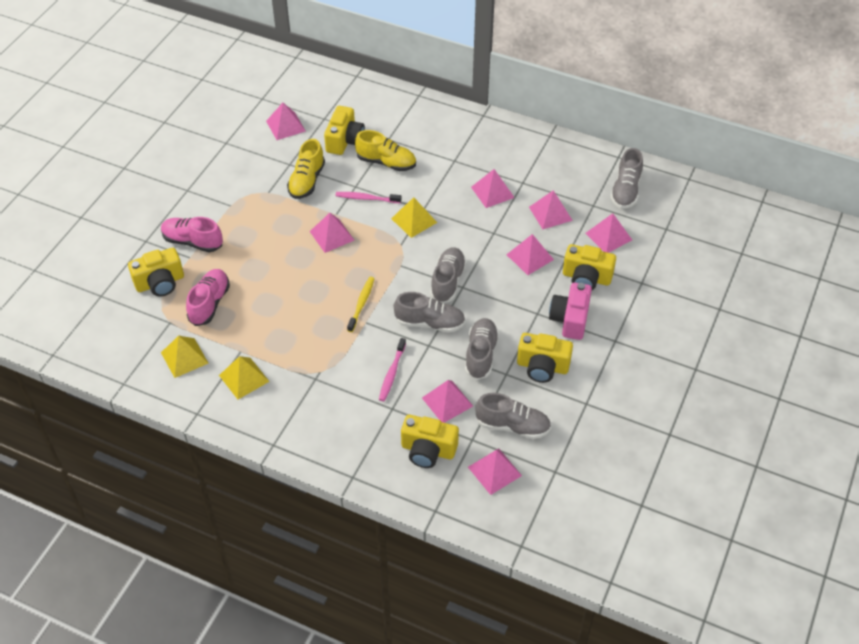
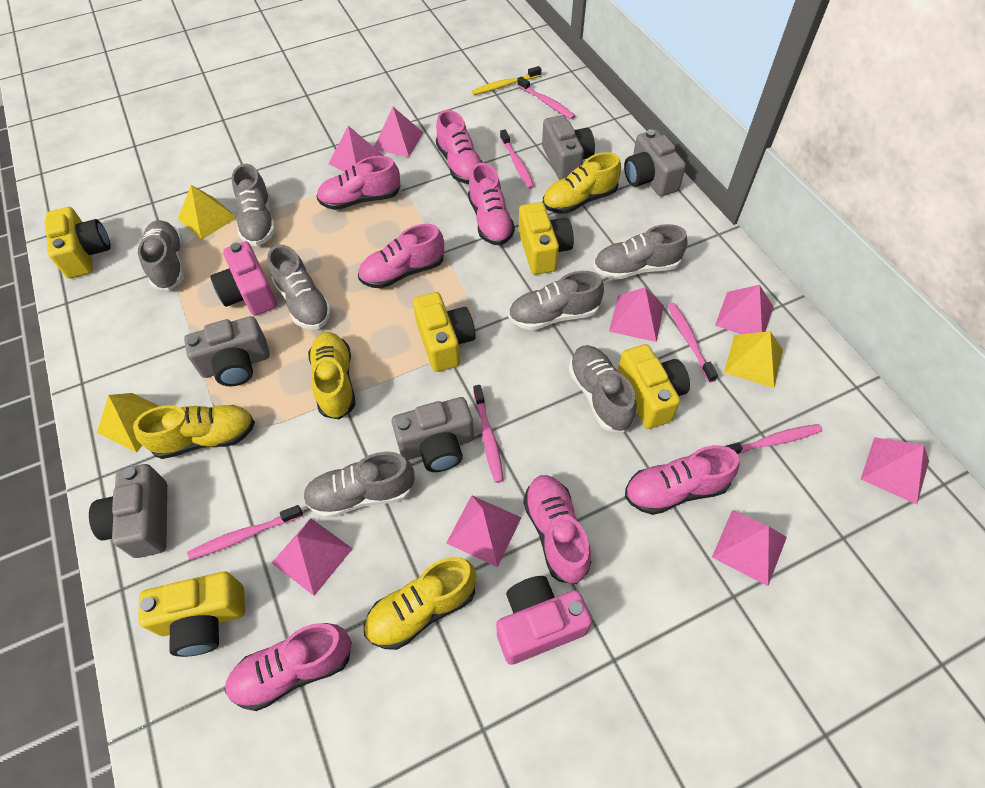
grey camera: none = 0 -> [89,464,167,558] [184,316,270,386] [392,397,474,472] [542,115,595,180] [624,129,686,196] = 5
grey shoe: [394,292,465,333] [430,247,467,303] [465,318,499,380] [475,393,551,439] [610,148,643,209] = 5 -> [138,220,184,290] [232,164,276,246] [267,245,332,330] [303,452,415,518] [508,271,604,330] [568,345,637,432] [593,224,688,280] = 7
pink camera: [549,282,592,340] = 1 -> [210,241,277,316] [496,576,592,665] = 2
pink shoe: [161,217,223,252] [186,269,230,326] = 2 -> [225,623,352,711] [316,156,401,210] [358,224,444,288] [436,110,483,184] [468,163,515,245] [523,475,591,584] [625,445,740,515] = 7
pink toothbrush: [336,192,401,203] [379,338,406,401] = 2 -> [187,505,303,560] [473,385,504,483] [500,129,534,189] [517,76,575,119] [668,303,718,383] [726,424,822,455] = 6
yellow shoe: [287,139,325,199] [355,130,416,171] = 2 -> [133,405,255,459] [308,332,356,419] [364,557,476,650] [543,152,621,214] = 4

